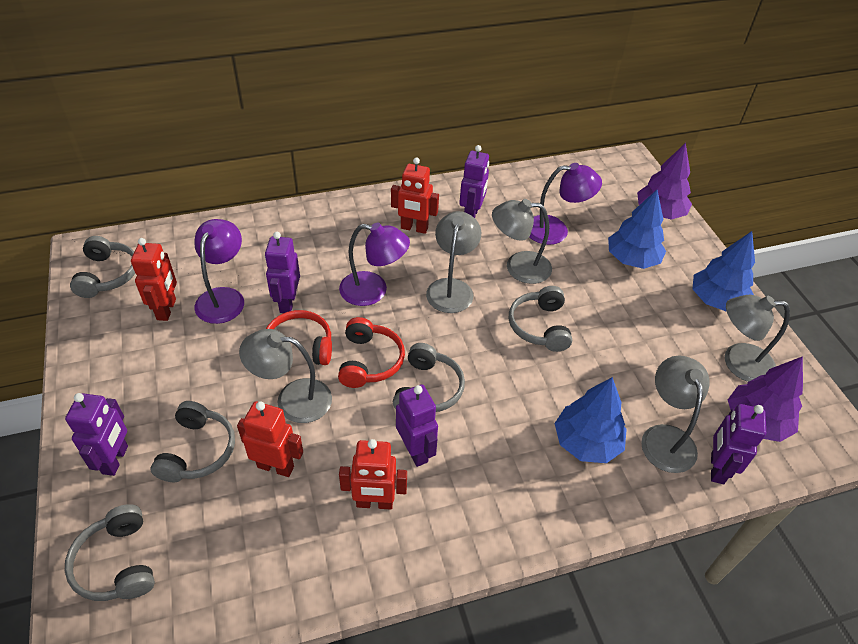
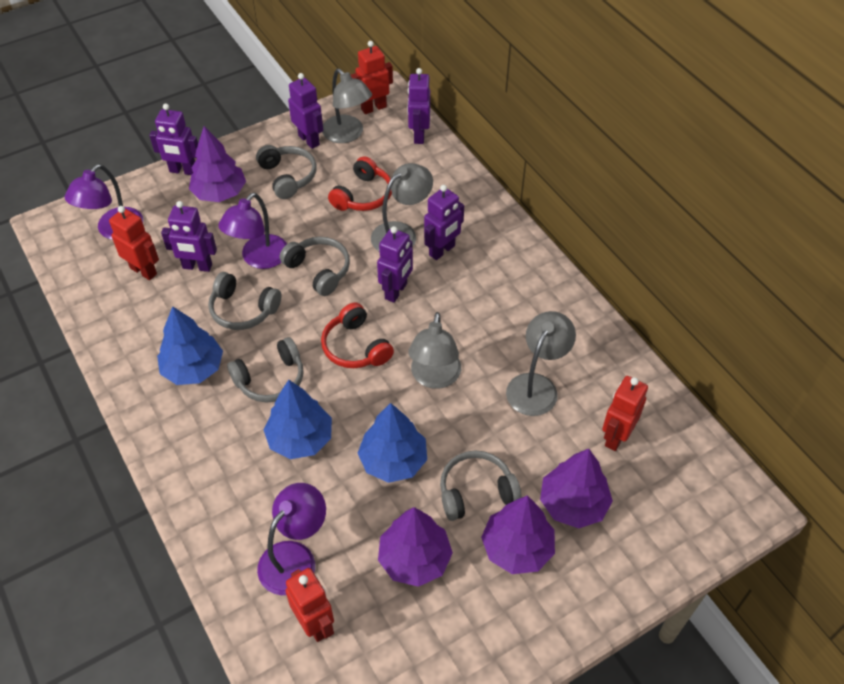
grey lamp: [239,329,332,423] [426,211,481,313] [492,199,552,284] [641,355,710,473] [725,295,790,382] = 5 -> [322,69,372,143] [371,163,433,252] [408,312,461,389] [506,311,576,416] = 4
purple robot: [65,393,128,476] [265,232,300,313] [396,384,438,467] [459,145,489,218] [711,404,766,484] = 5 -> [149,104,198,175] [161,201,217,272] [288,73,323,149] [377,226,413,303] [408,68,430,144] [424,185,464,260] = 6
purple tree: [637,143,692,220] [728,356,803,442] = 2 -> [189,126,246,202] [378,507,453,587] [481,495,555,574] [540,449,613,528] = 4

